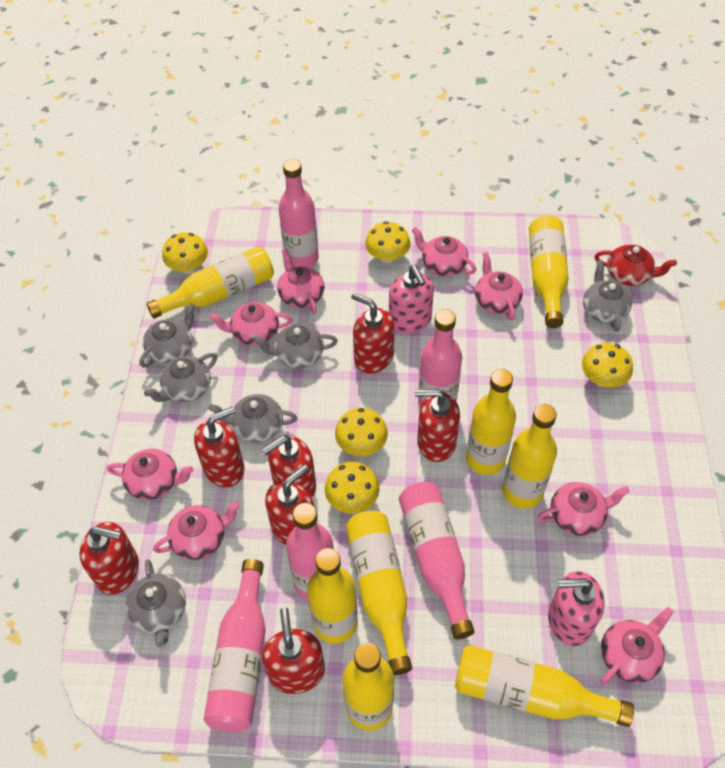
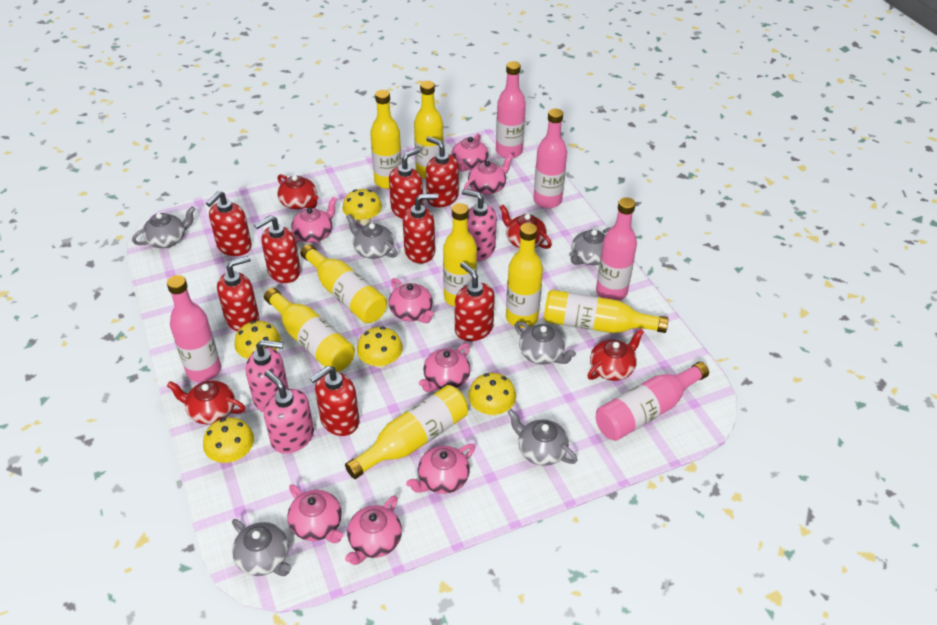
pink soap dispenser: [389,265,434,334] [548,571,605,647] = 2 -> [246,340,289,412] [264,370,314,454] [462,189,497,261] = 3
red soap dispenser: [80,522,139,595] [194,407,245,488] [262,435,316,498] [262,607,325,694] [265,464,314,545] [351,293,394,374] [415,389,460,462] = 7 -> [206,191,252,256] [217,256,259,331] [254,215,301,283] [310,366,359,436] [389,148,423,219] [403,194,438,263] [426,136,459,207] [455,262,495,341] = 8
red teapot: [595,245,677,286] = 1 -> [167,381,245,424] [277,174,318,209] [499,205,552,249] [587,329,644,381] = 4

